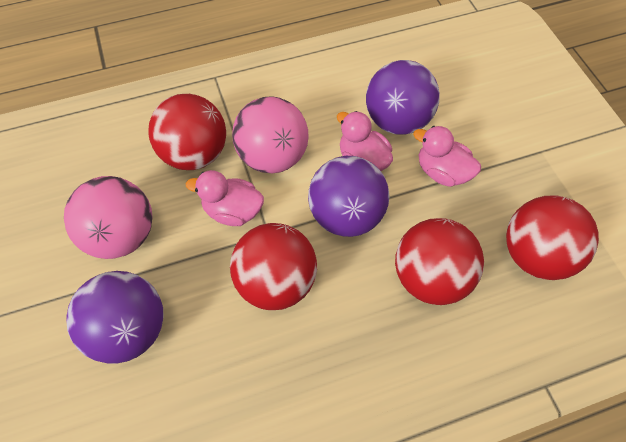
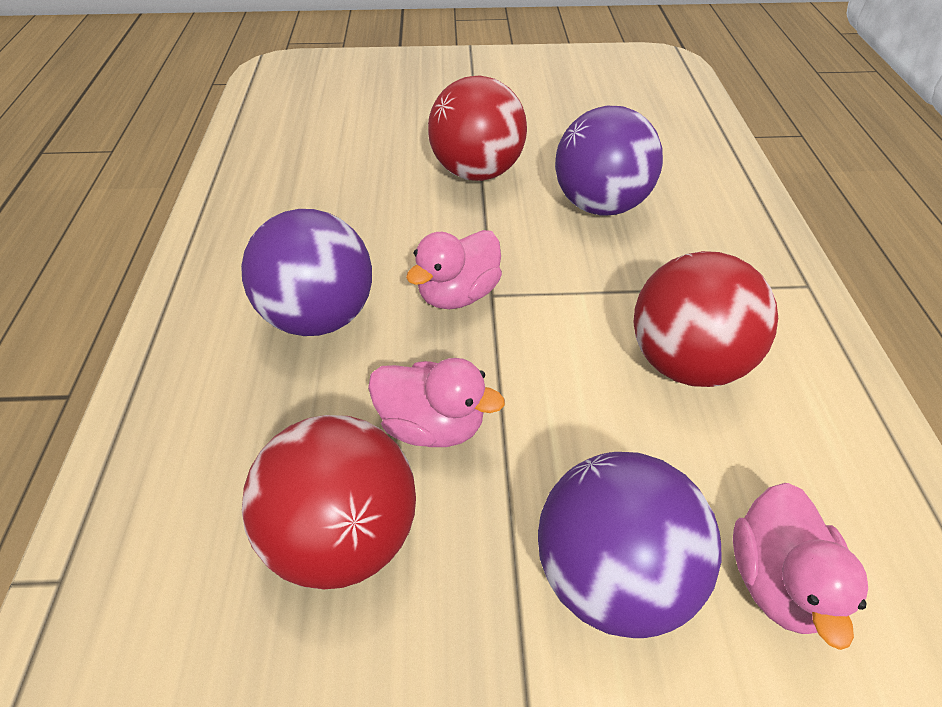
pink ball: [64,176,153,259] [232,96,309,173] = 2 -> none = 0
red ball: [149,94,226,170] [230,223,317,310] [395,218,484,305] [506,195,599,280] = 4 -> [242,415,416,589] [428,75,527,181] [633,251,778,387] = 3

